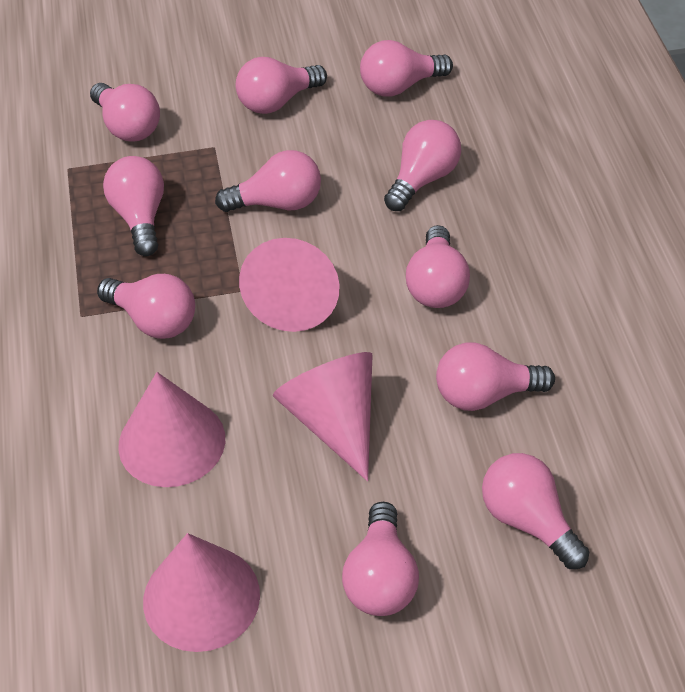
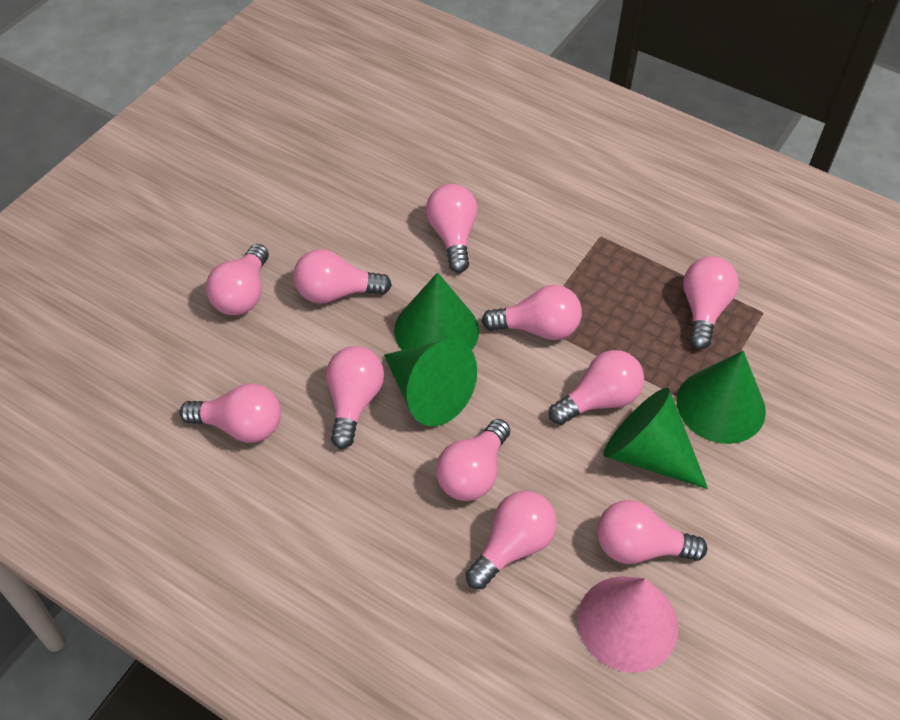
green cone: none = 0 -> [384,339,477,426] [394,272,479,350] [603,388,708,489] [677,351,766,444] = 4
pink cone: [118,372,225,487] [143,533,260,652] [239,238,340,332] [273,352,372,481] = 4 -> [578,576,678,673] = 1

